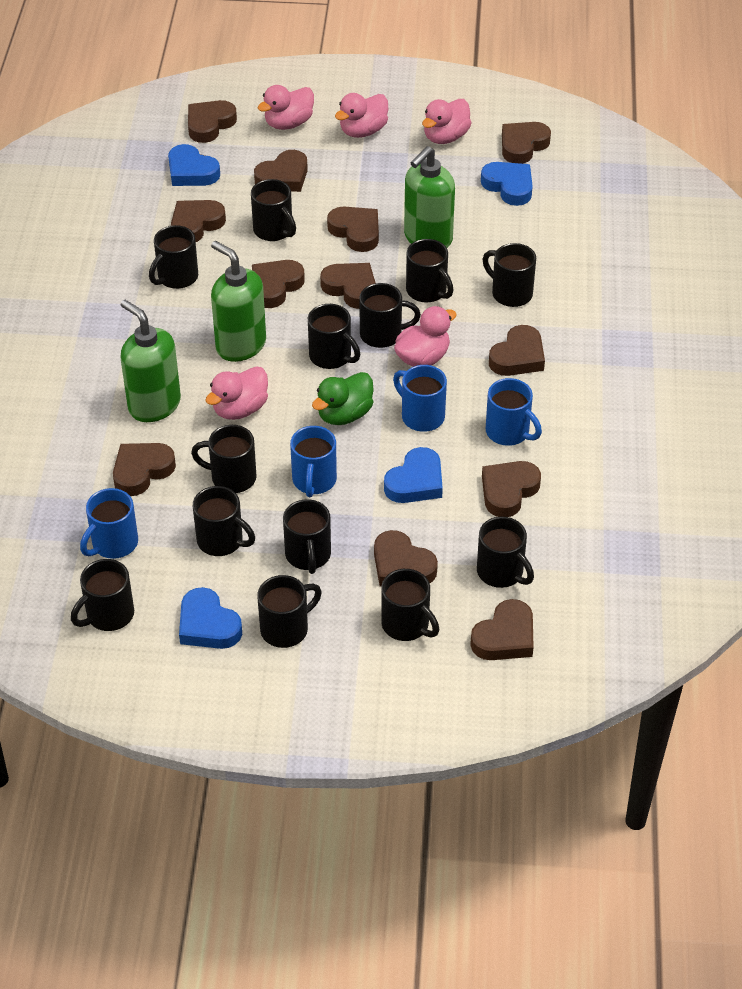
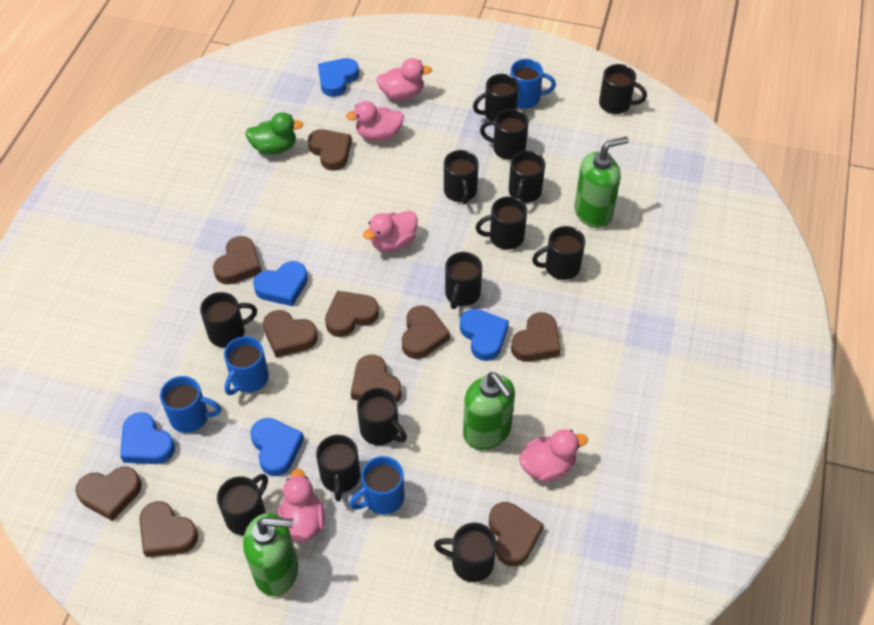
blue heart: [168,144,220,186] [179,587,242,649] [384,447,443,503] [481,162,533,206] = 4 -> [120,412,175,464] [250,418,304,476] [253,261,308,306] [318,58,359,97] [460,309,509,361] = 5
brown heart: [113,443,176,496] [171,200,226,242] [188,100,237,143] [252,260,305,308] [254,150,308,192] [320,263,375,309] [327,207,379,252] [374,530,438,586] [470,599,534,660] [482,461,541,517] [489,325,545,376] [502,122,551,164] = 12 -> [75,467,142,521] [139,501,198,557] [213,236,262,285] [263,310,318,357] [308,129,352,171] [325,291,379,337] [351,355,402,402] [402,306,450,359] [489,502,544,566] [511,312,561,362] = 10

